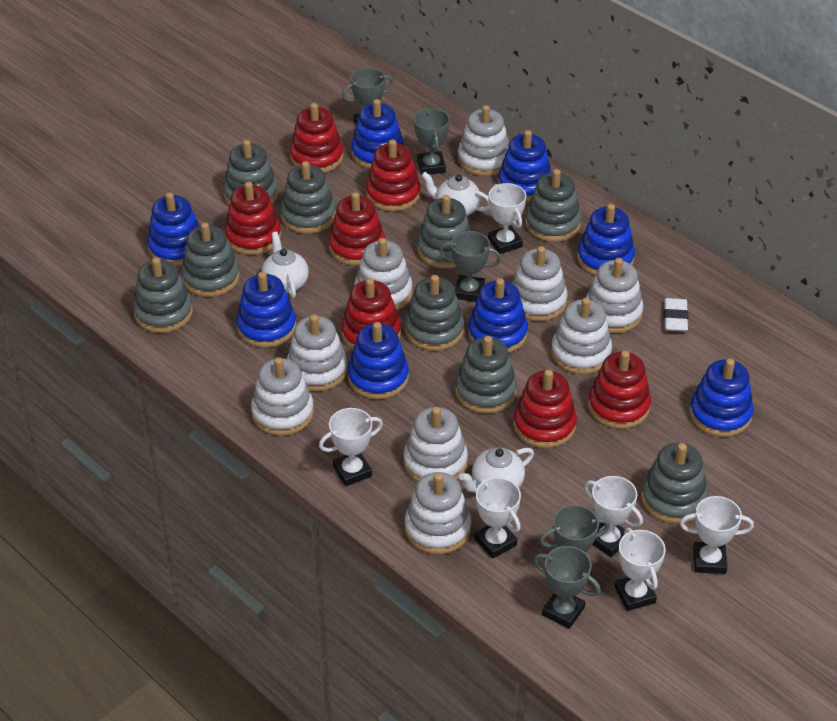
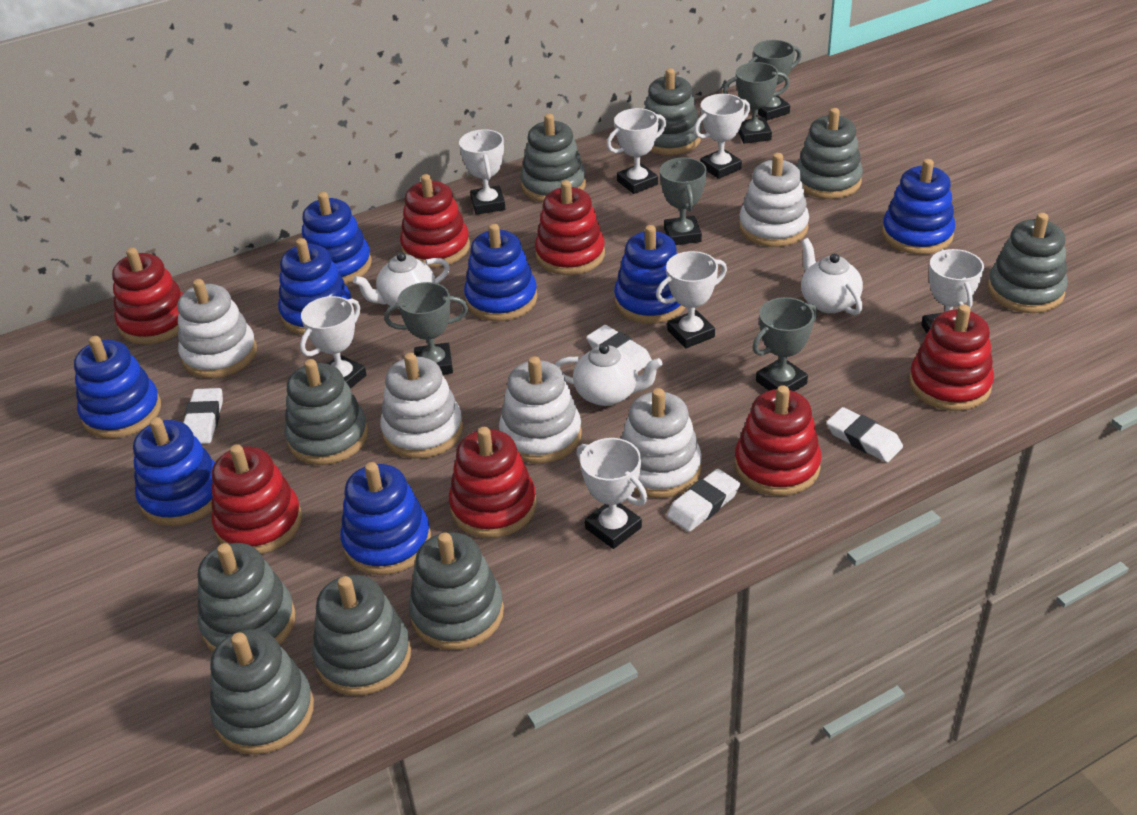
white eraser: [664,298,688,332] = 1 -> [183,388,223,444] [587,325,652,372] [667,469,740,532] [826,407,903,462] = 4
white stacking toy: [251,357,314,436] [287,314,348,392] [354,238,413,310] [404,407,468,482] [405,472,471,554] [458,105,509,176] [512,246,568,321] [551,298,612,374] [586,258,643,333] = 9 -> [178,279,257,378] [380,353,463,459] [499,356,582,464] [621,388,702,498] [739,153,809,247] = 5
white trophy: [319,408,383,486] [475,478,521,559] [488,183,526,254] [584,476,643,557] [615,528,666,611] [680,496,754,574] = 6 -> [300,296,367,389] [459,129,505,215] [577,438,647,549] [607,108,666,194] [656,251,727,348] [694,94,750,179] [921,249,984,333] = 7

